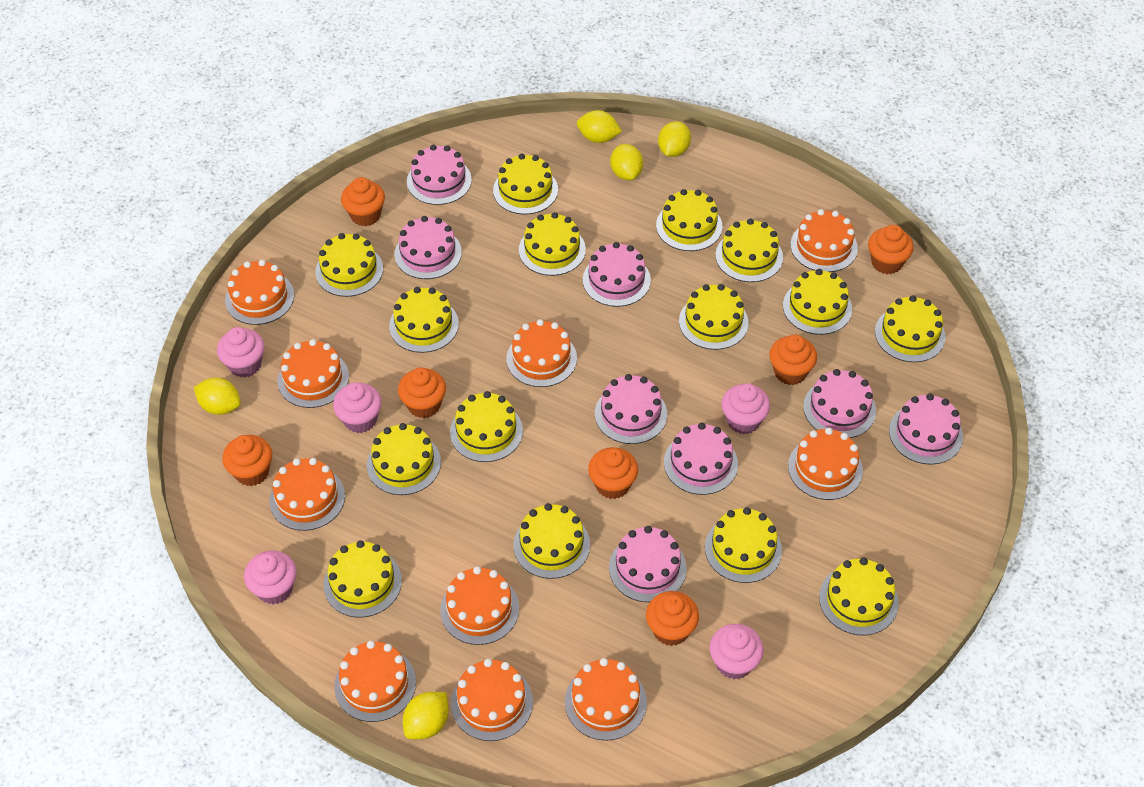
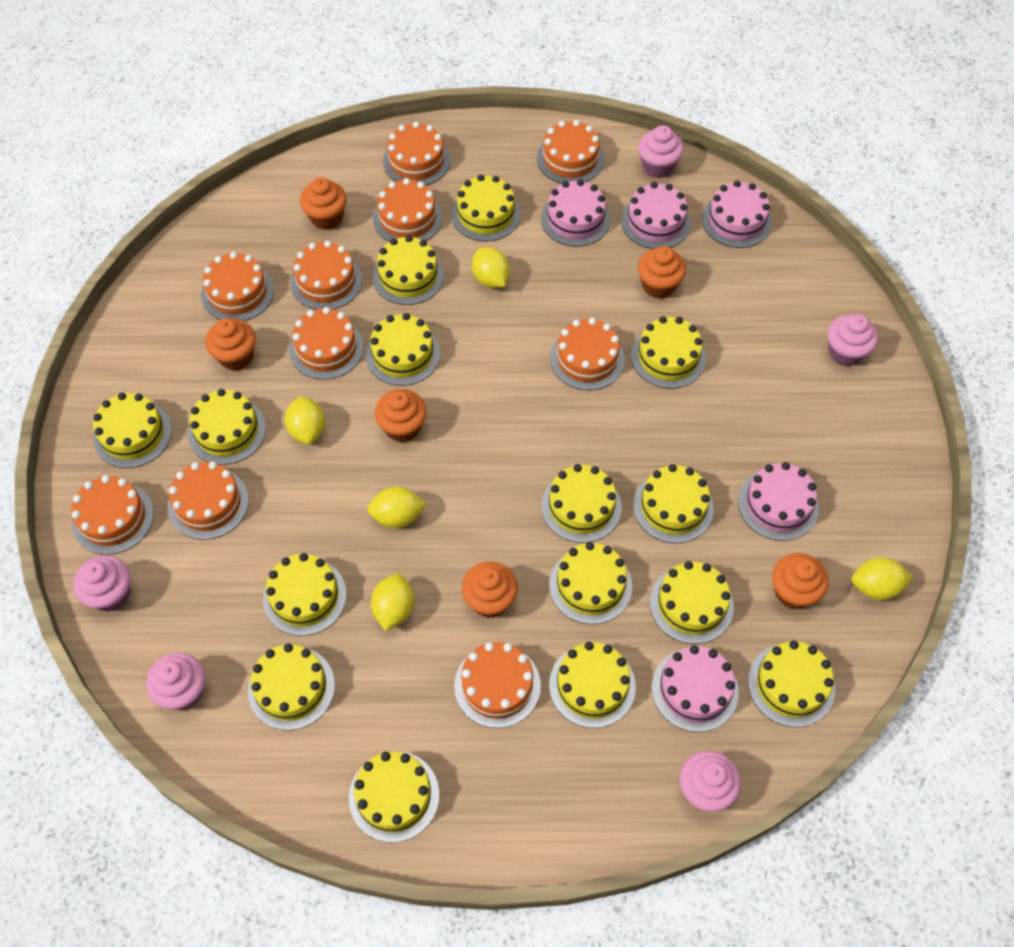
orange cupcake: [222,435,272,486] [341,177,385,226] [398,368,446,418] [588,447,638,499] [646,591,699,646] [769,335,817,385] [868,225,914,274] = 7 -> [205,318,256,371] [300,177,347,230] [375,389,427,443] [462,562,518,618] [638,246,686,299] [772,553,829,610] = 6
pink cake: [395,216,462,279] [407,145,472,205] [583,242,651,307] [595,374,667,444] [609,526,687,602] [664,423,738,495] [803,369,876,438] [889,394,963,465] = 8 -> [541,179,611,247] [621,182,691,249] [652,645,739,732] [702,181,772,248] [738,462,819,541] = 5

